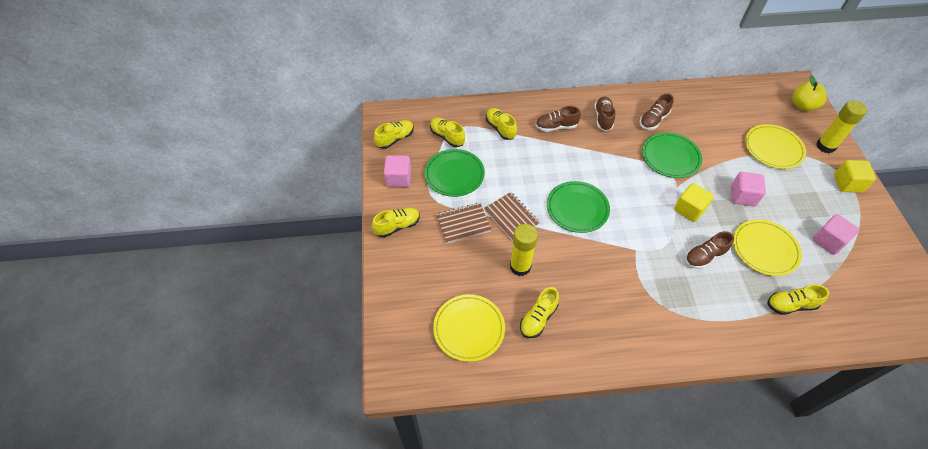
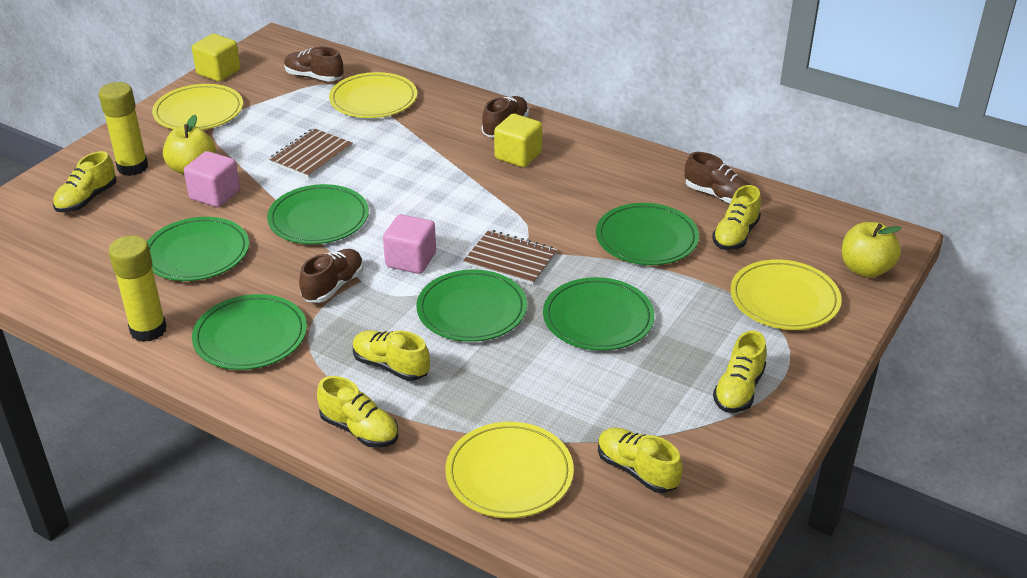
green plate: [424,149,485,197] [547,181,610,233] [642,132,702,178] = 3 -> [147,217,249,281] [192,294,307,370] [267,184,369,244] [416,270,527,342] [543,277,655,351] [596,203,699,265] = 6
pink cube: [384,155,411,187] [731,172,766,207] [813,214,859,255] = 3 -> [184,151,240,207] [383,214,436,274] = 2
yellow apple: [792,75,827,111] = 1 -> [163,115,216,175] [842,222,902,278] = 2
yellow plate: [433,294,505,362] [733,219,802,276] [745,124,806,169] = 3 -> [152,84,243,130] [329,72,417,118] [445,422,574,518] [730,259,842,330] = 4

